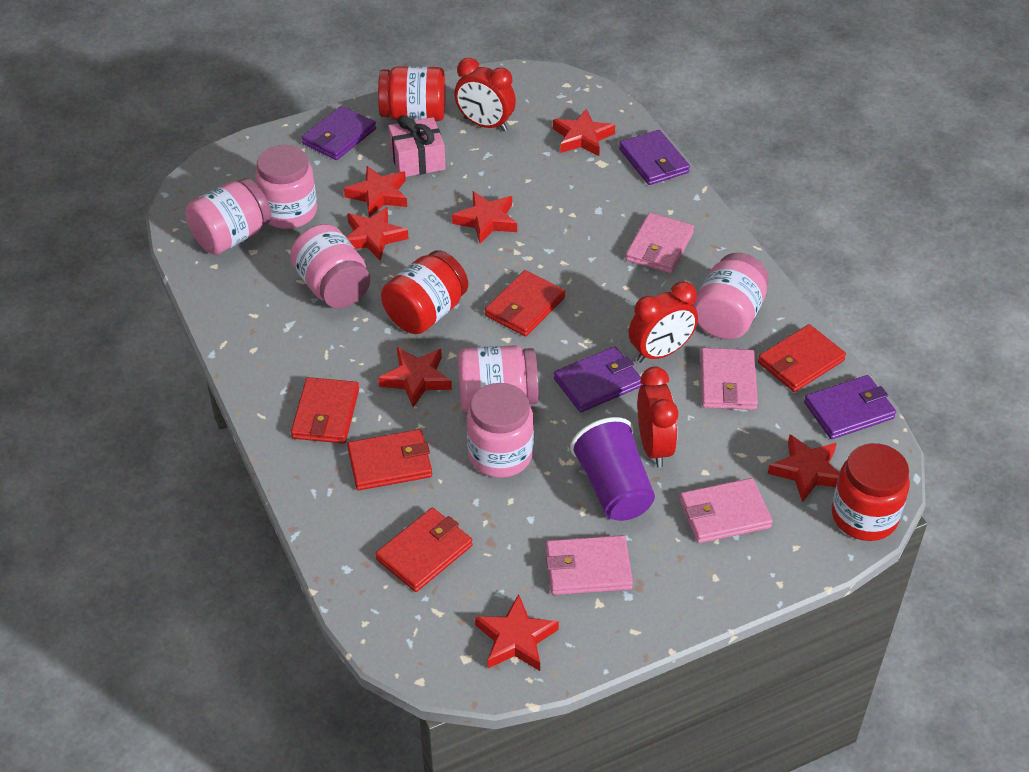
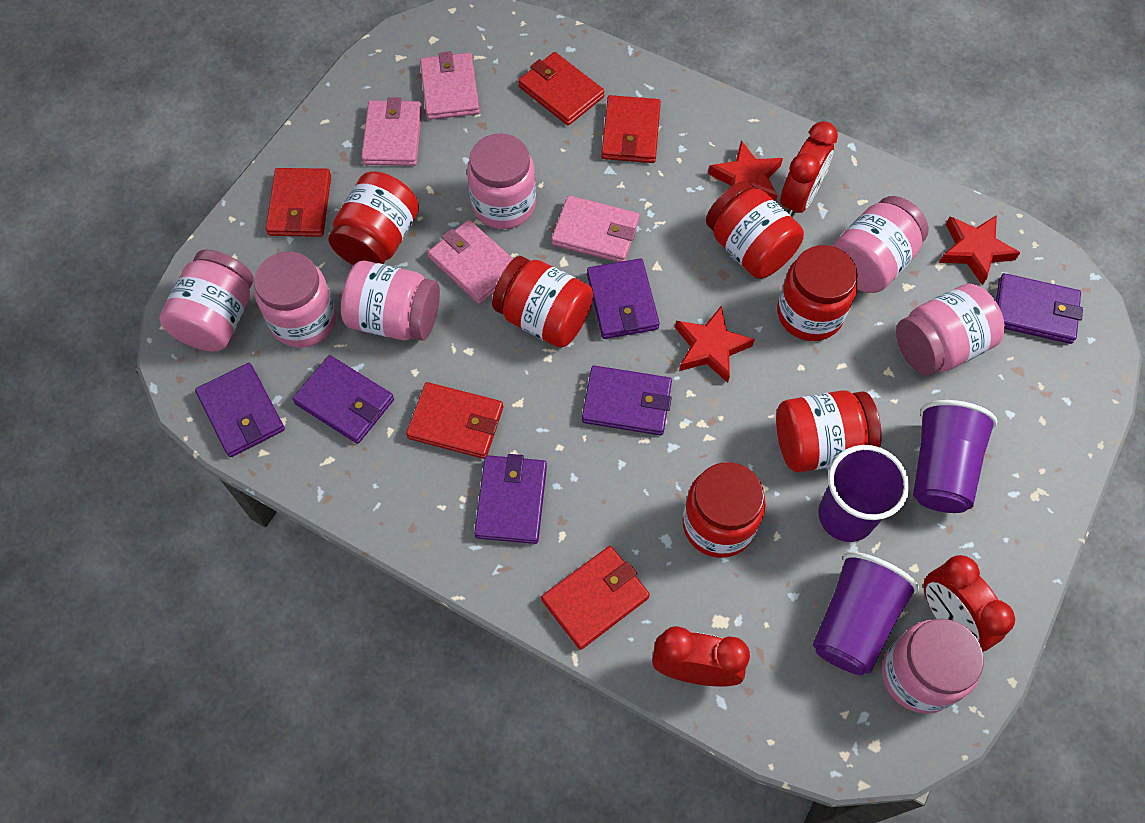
pink gift: [388,115,446,177] = 1 -> none = 0
pink jar: [185,178,271,255] [255,145,317,229] [290,224,370,308] [458,345,539,412] [467,383,534,478] [693,253,769,340] = 6 -> [159,250,254,352] [254,251,337,348] [341,261,440,340] [467,133,536,229] [833,196,929,293] [882,619,984,714] [896,284,1005,375] = 7
purple cup: [570,417,655,521] = 1 -> [813,552,919,675] [819,445,909,542] [913,400,997,513] = 3
purple wallet: [302,106,376,160] [554,346,642,412] [619,130,690,185] [804,375,896,439] = 4 -> [195,363,285,457] [292,355,394,444] [474,454,547,544] [582,365,672,436] [587,258,660,339] [996,273,1083,344] = 6
red jar: [378,66,446,121] [381,250,468,334] [832,443,910,541] = 3 -> [328,172,419,265] [492,256,593,348] [682,462,766,558] [706,181,804,279] [776,391,882,472] [777,245,858,341] = 6
red star: [344,166,407,217] [346,207,408,261] [378,347,452,407] [452,191,517,243] [475,594,559,671] [553,108,615,156] [768,434,840,502] = 7 -> [675,305,755,383] [708,140,783,201] [939,215,1020,286] = 3

